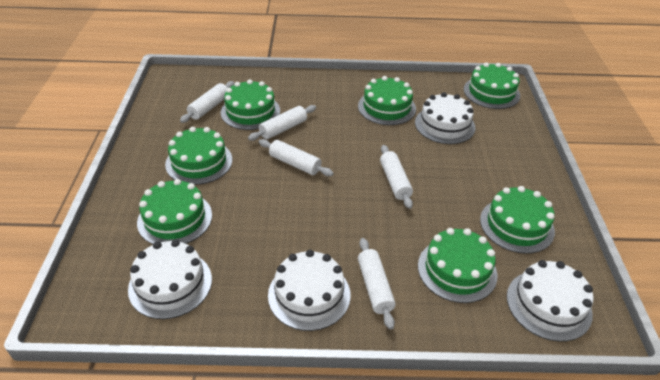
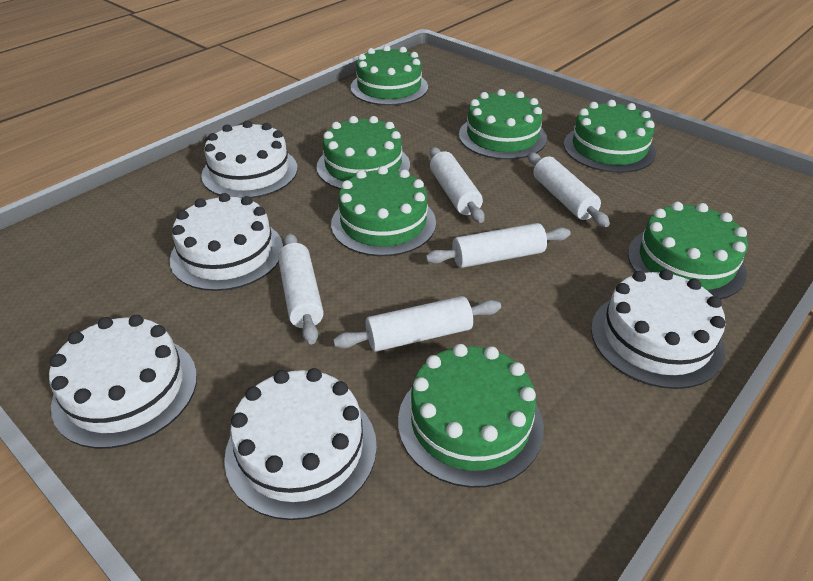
white cake: [128,240,212,319] [268,250,351,331] [415,92,475,144] [507,260,593,342] = 4 -> [49,315,197,449] [170,193,283,291] [201,121,298,198] [224,368,377,520] [591,269,725,389] = 5

